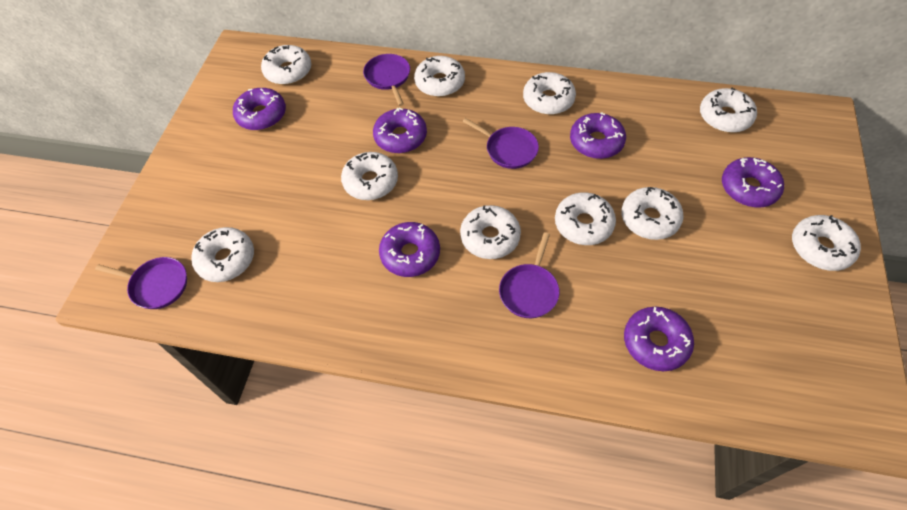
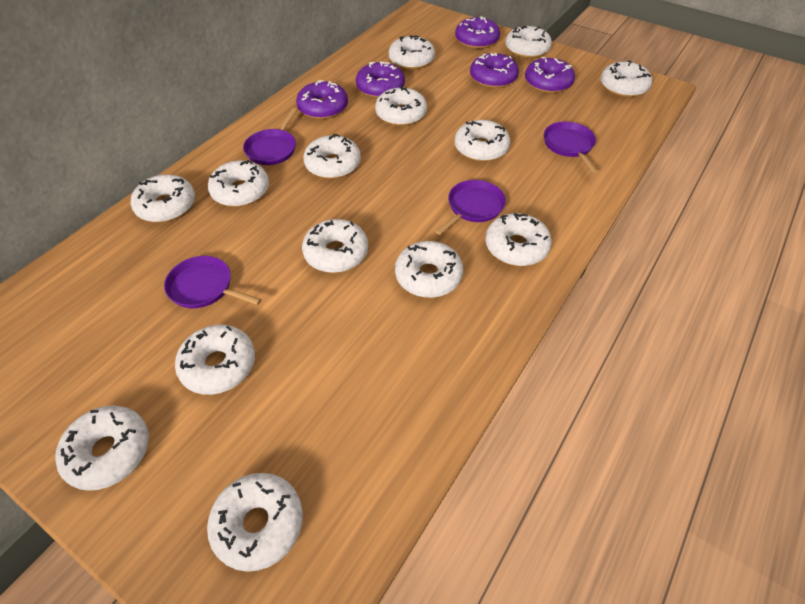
purple donut: [233,88,286,130] [373,108,427,153] [379,222,440,277] [570,112,626,159] [624,307,694,371] [722,157,784,207] = 6 -> [296,80,348,119] [356,61,405,98] [455,16,500,49] [470,53,519,88] [525,57,575,93] = 5
white donut: [191,227,254,282] [261,45,311,85] [341,152,398,200] [414,56,465,97] [460,205,521,259] [523,72,576,115] [555,192,616,245] [621,187,684,240] [700,88,757,133] [792,215,861,271] = 10 -> [55,406,149,491] [131,174,195,222] [175,325,255,395] [207,473,303,572] [208,160,269,207] [302,219,368,273] [303,134,361,179] [375,86,427,126] [389,35,435,69] [395,241,463,298] [455,120,510,162] [485,213,552,266] [506,26,552,58] [601,60,652,97] = 14

